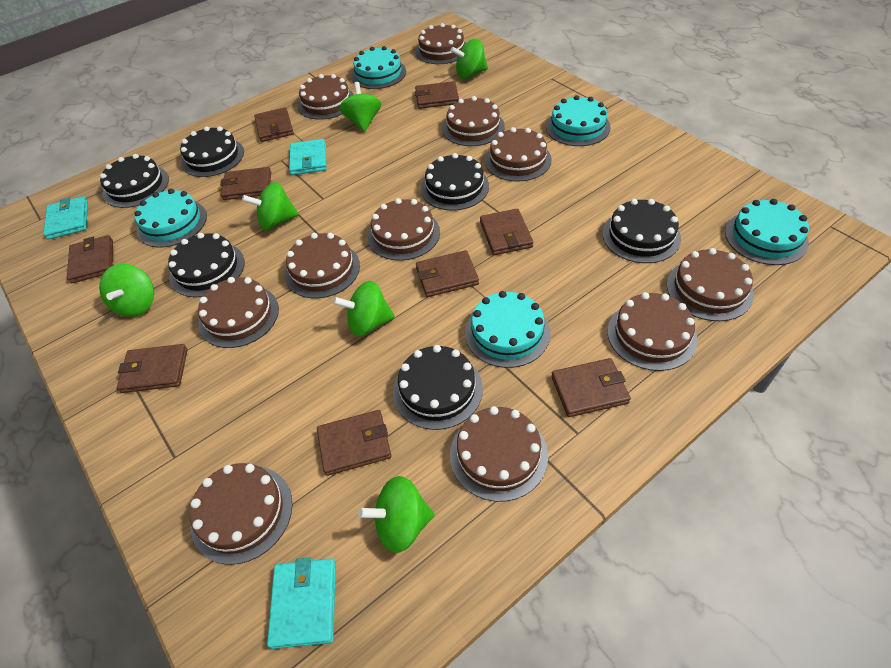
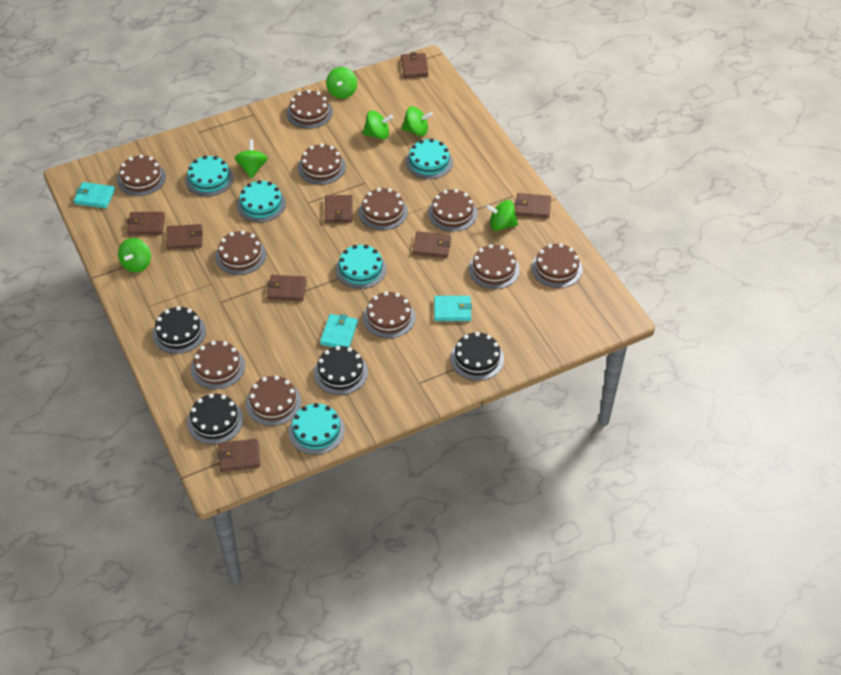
black cake: [100,154,169,208] [168,233,244,297] [180,126,244,177] [393,345,483,430] [421,153,489,211] [602,199,681,263] = 6 -> [153,306,206,354] [187,393,243,444] [314,346,368,395] [450,332,504,381] = 4
brown wallet: [67,235,113,283] [117,344,188,393] [220,167,271,200] [254,107,294,142] [317,410,392,476] [415,81,459,109] [416,250,479,297] [480,209,533,255] [551,358,631,417] = 9 -> [127,212,165,235] [166,224,203,250] [217,439,260,472] [267,275,307,301] [325,195,353,223] [401,52,429,78] [413,231,451,258] [515,193,551,218] = 8

